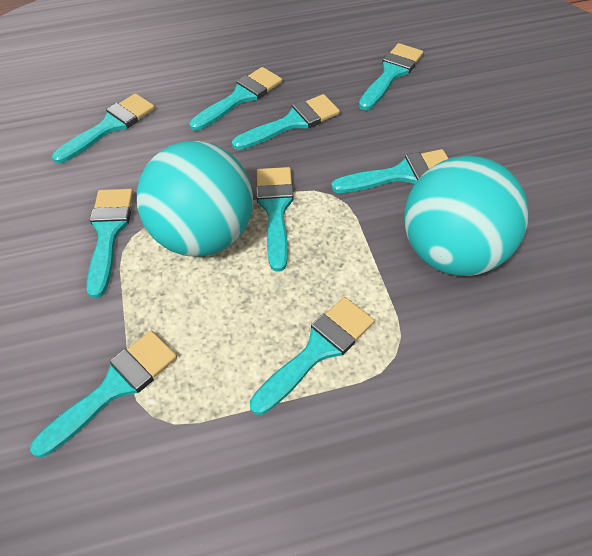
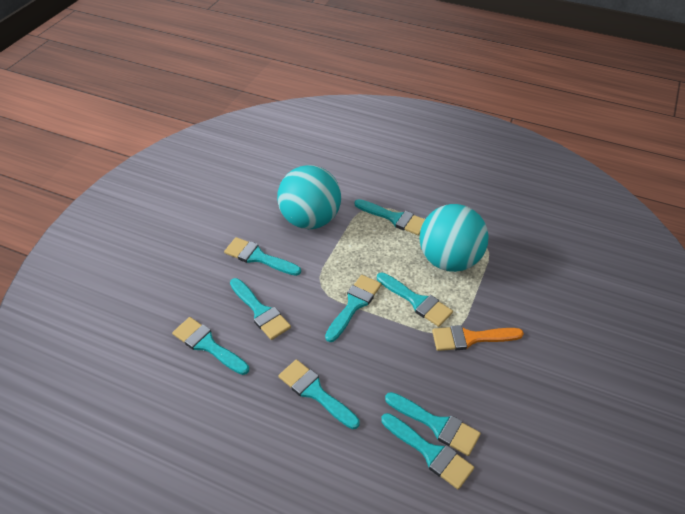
orange brush: none = 0 -> [432,325,524,351] = 1

